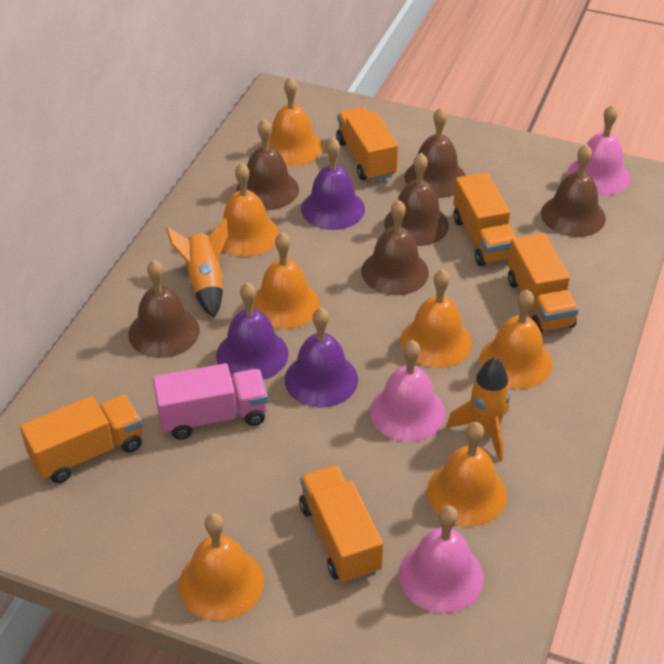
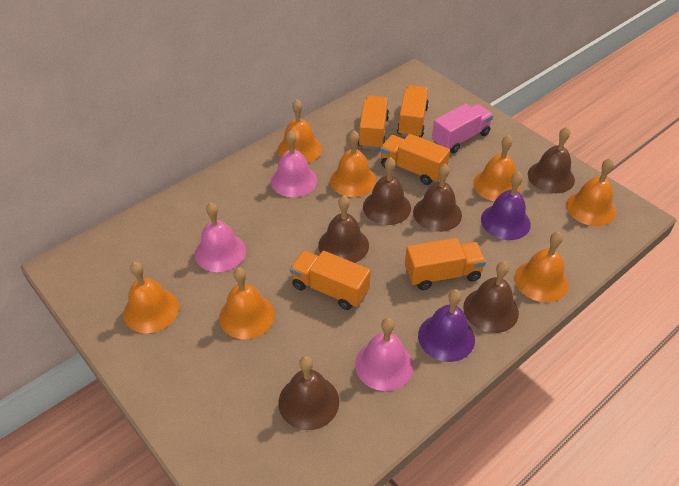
orange rocket: [166,218,228,318] [446,357,511,461] = 2 -> none = 0
purple bell: [216,282,289,380] [285,307,358,408] [301,138,365,230] = 3 -> [418,289,475,362] [481,172,531,240] = 2

